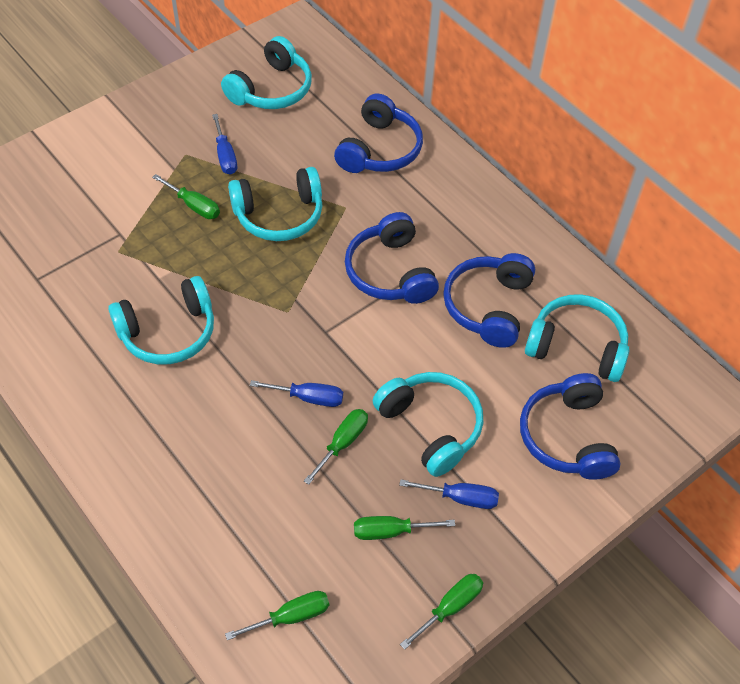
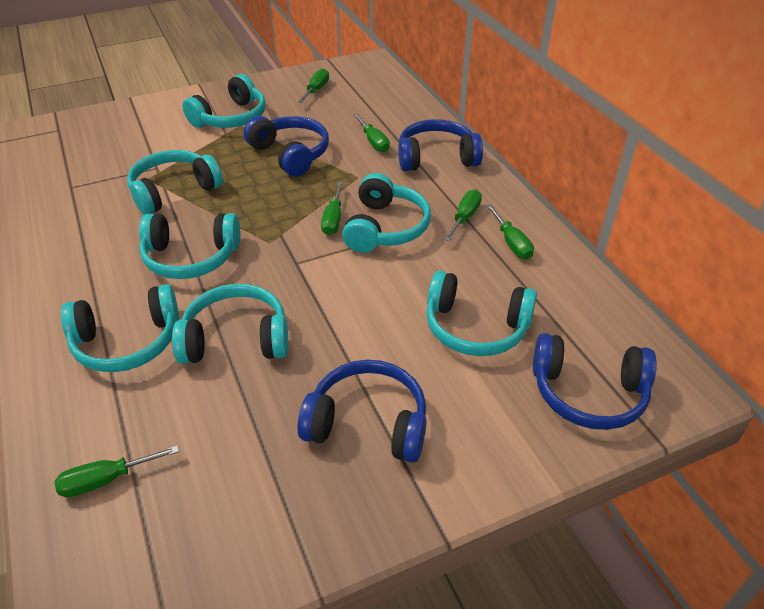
blue screwdriver: [212,114,237,175] [250,380,343,407] [399,479,499,509] = 3 -> none = 0
green screwdriver: [152,174,220,219] [225,591,329,640] [304,409,368,485] [354,516,455,540] [400,574,483,650] = 5 -> [54,445,179,497] [298,68,329,103] [321,182,343,235] [353,114,390,152] [444,189,482,241] [486,204,534,259] = 6
turquoise headphones: [108,276,214,364] [221,36,312,109] [228,167,323,241] [372,372,483,477] [525,294,629,382] = 5 -> [61,284,179,372] [127,150,223,215] [139,213,240,279] [172,284,288,364] [182,74,266,128] [342,173,431,253] [426,271,537,356] = 7

